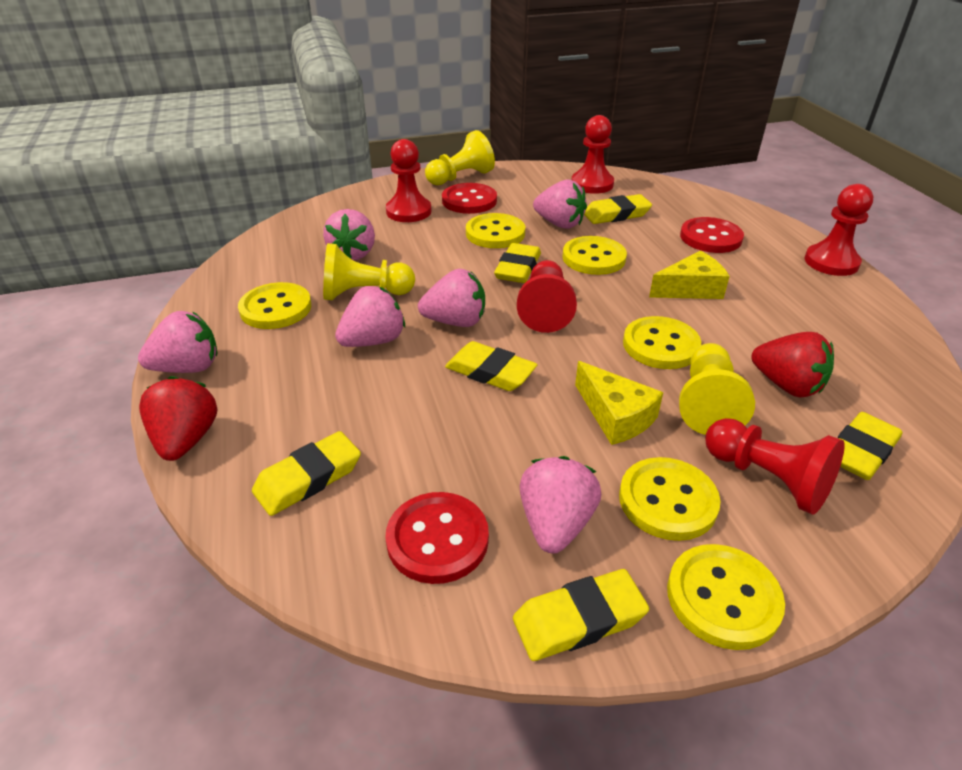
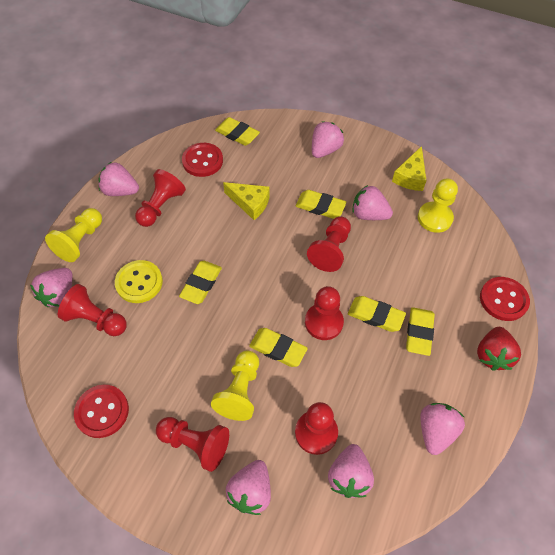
pink strawberry: [138,311,218,373] [323,209,375,260] [335,286,405,347] [418,269,485,327] [520,456,601,553] [533,179,587,229] = 6 -> [30,268,72,307] [98,162,139,196] [226,460,271,515] [312,121,344,158] [328,444,374,498] [352,185,393,220] [420,403,465,455] = 7
red pawn: [386,139,431,222] [517,260,577,333] [572,115,614,194] [705,418,845,514] [805,184,873,276] = 5 -> [58,284,127,336] [135,169,186,227] [156,417,229,472] [295,402,338,455] [305,286,344,340] [307,217,351,272] = 6
red strawberry: [139,376,218,461] [752,332,834,397] = 2 -> [477,327,521,371] = 1
yellow button: [238,282,311,329] [466,213,525,248] [563,236,627,275] [619,457,720,541] [623,316,701,369] [667,544,785,650] = 6 -> [115,260,163,303] = 1

